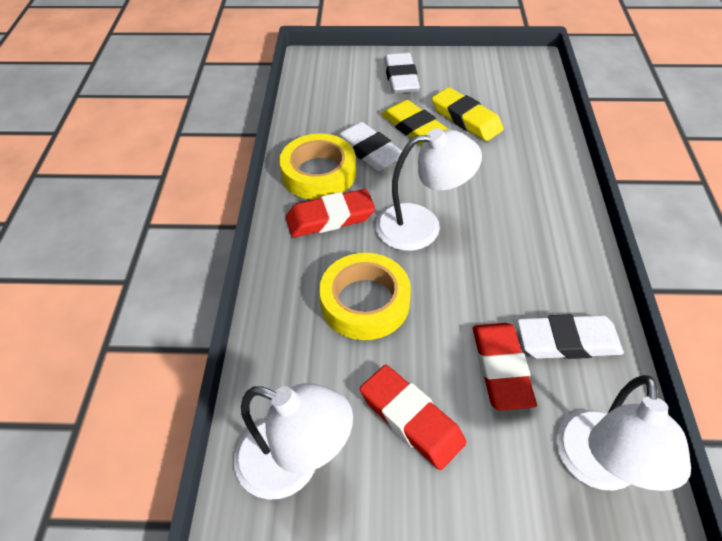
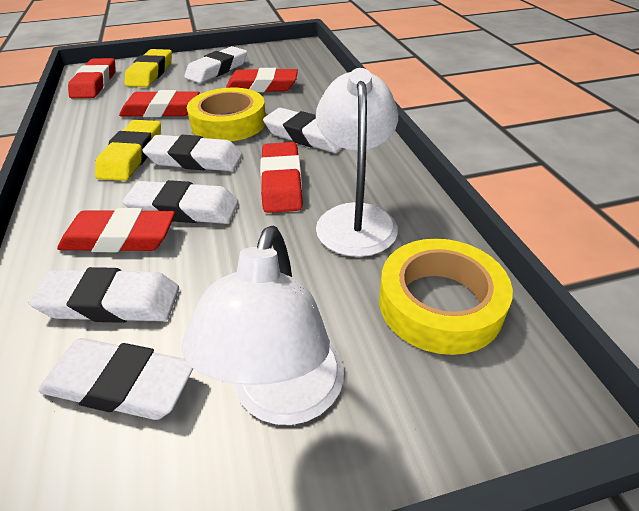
red eraser: [286,189,375,238] [360,365,466,470] [473,323,537,411] = 3 -> [57,208,175,252] [68,58,116,98] [119,90,200,117] [226,68,298,92] [260,142,303,213] = 5
white eraser: [337,122,402,171] [384,53,420,94] [517,314,624,359] = 3 -> [29,267,179,323] [38,338,193,420] [123,180,239,224] [142,135,243,171] [184,46,247,83] [263,108,342,153] = 6
white lamp: [234,383,353,500] [375,128,482,251] [556,375,691,491] = 3 -> [181,226,344,425] [316,68,398,257] = 2

